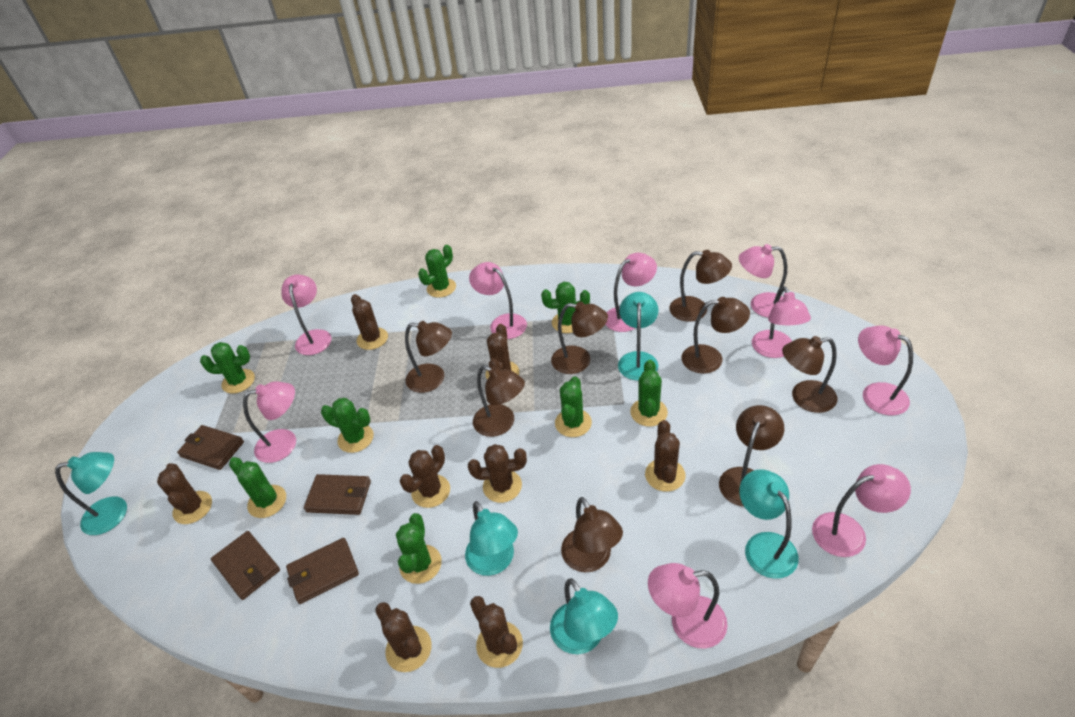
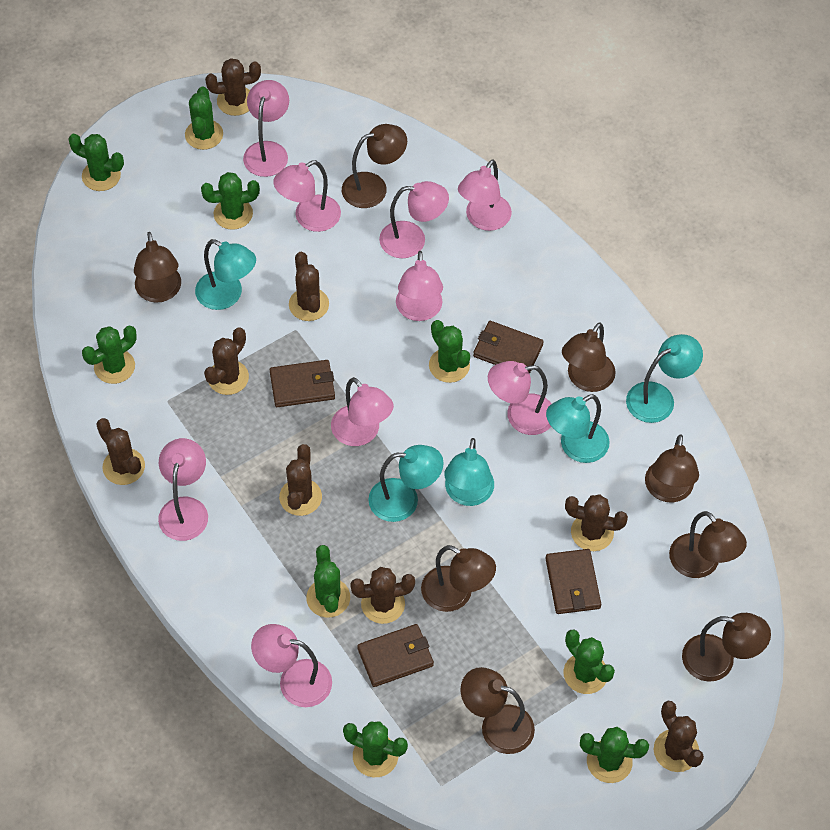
green cactus: [200,342,255,394] [229,457,286,518] [321,398,374,453] [396,513,442,584] [418,245,456,298] [541,282,590,333] [555,376,592,437] [630,360,668,427] = 8 -> [69,134,124,191] [82,326,136,384] [185,86,223,150] [201,172,260,230] [306,545,350,618] [343,721,408,777] [429,320,470,383] [563,630,615,694] [580,727,649,783] = 9

